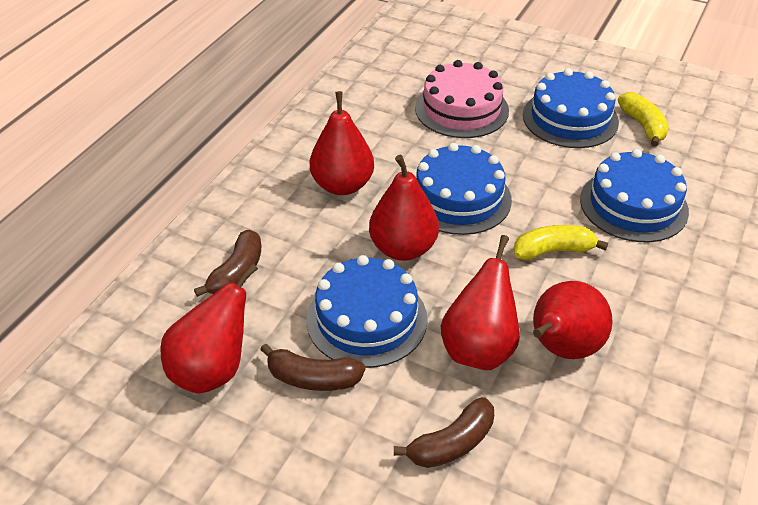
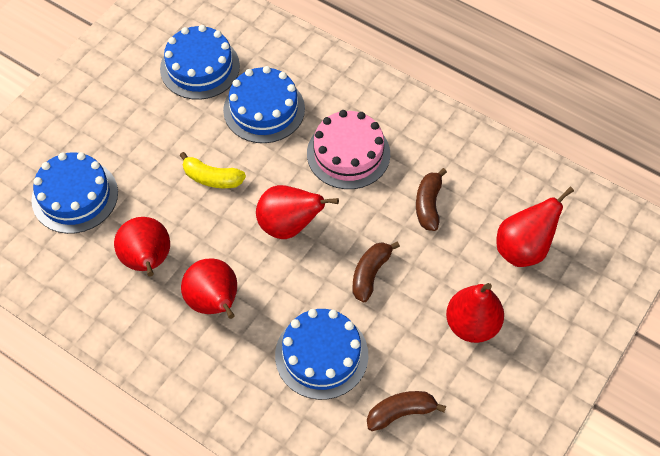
yellow banana: [514,225,608,260] [618,92,669,147] = 2 -> [179,152,246,188] = 1

